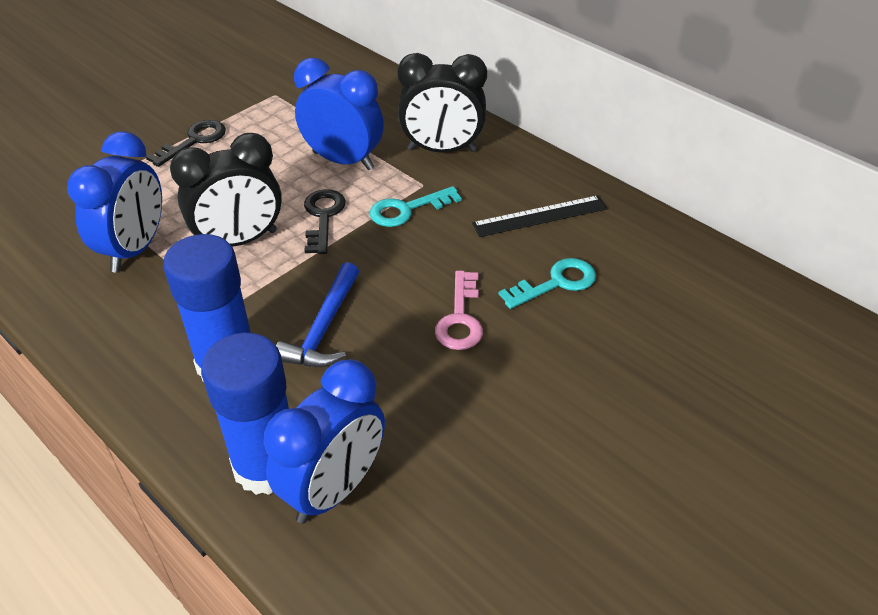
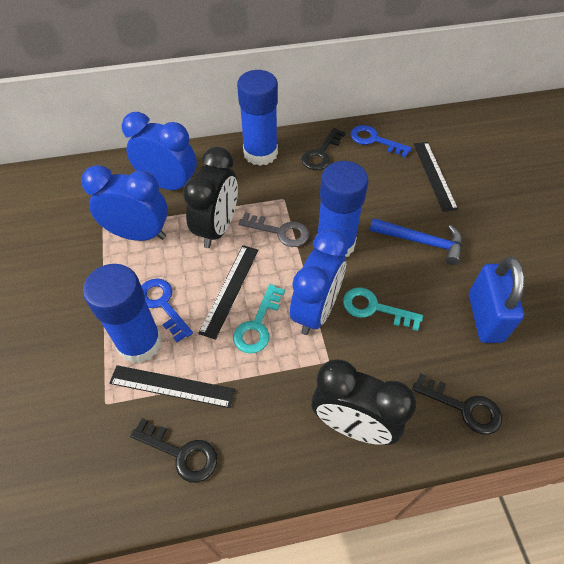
black key: [146,120,226,167] [304,189,346,254] = 2 -> [130,418,217,483] [301,128,346,170] [412,373,502,435] = 3
black ruler: [472,195,608,237] = 1 -> [109,365,235,408] [198,245,259,340] [414,142,458,212] = 3
blue glue stick: [163,234,251,382] [201,333,289,495] = 2 -> [83,264,162,363] [237,70,278,166] [317,161,368,257] = 3
blue key: none = 0 -> [141,279,193,342] [350,125,412,158] = 2
blue padlock: none = 0 -> [469,257,525,343] = 1
grey key: none = 0 -> [239,212,309,247] = 1
pink key: [435,271,483,350] = 1 -> none = 0

